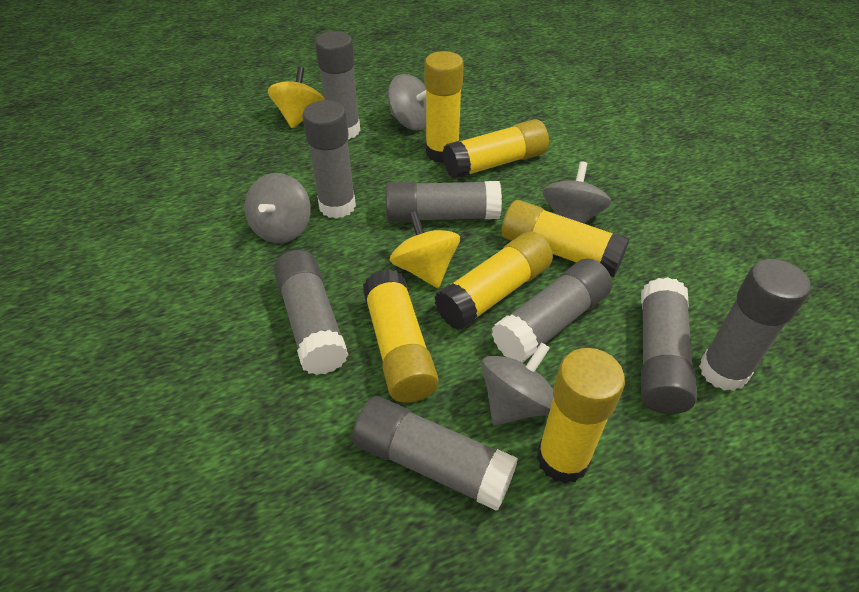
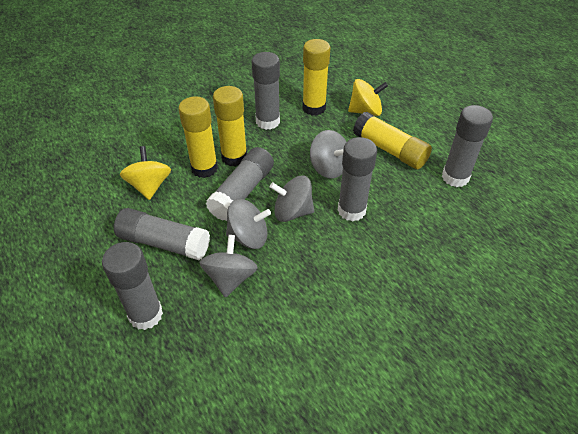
grey glue stick: [274,250,348,375] [302,100,356,219] [315,31,360,139] [352,396,518,511] [385,181,502,222] [492,258,612,363] [641,277,697,414] [699,259,811,391] = 8 -> [102,242,163,330] [114,208,210,260] [206,147,274,221] [252,52,280,130] [338,137,377,221] [442,105,493,187] = 6
yellow glue stick: [363,269,438,403] [424,51,464,163] [435,232,553,330] [443,119,549,179] [502,200,630,277] [537,348,625,484] = 6 -> [178,97,218,178] [213,86,247,166] [303,39,330,116] [353,112,432,169] = 4

